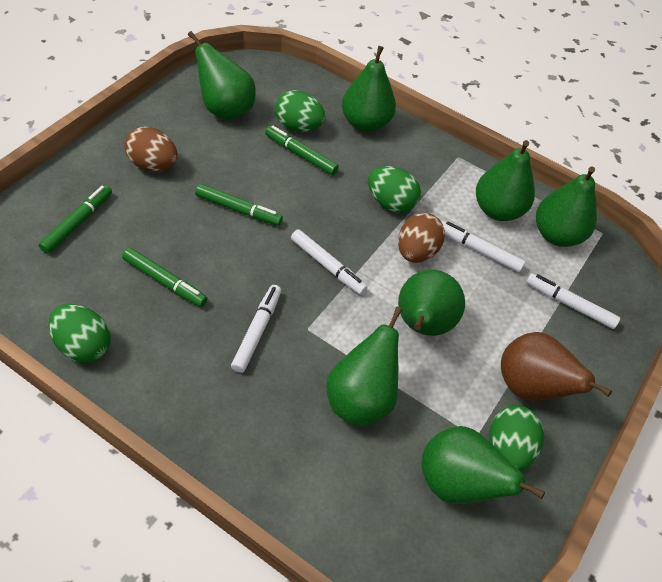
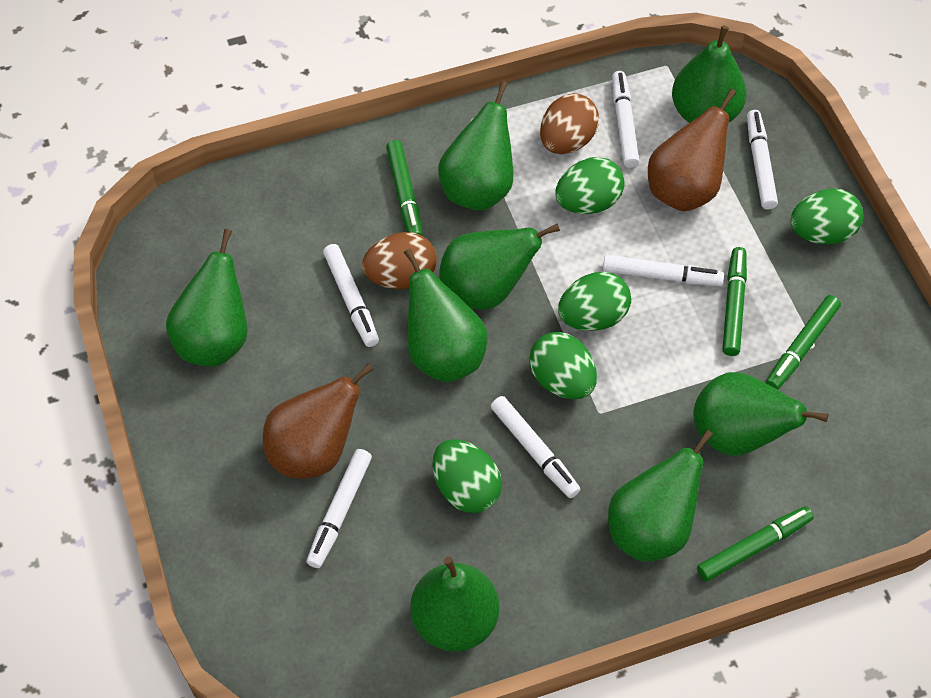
brown pear: [501,332,612,401] = 1 -> [263,363,374,479] [648,89,736,211] = 2
green egg: [48,304,111,363] [275,90,325,132] [368,166,421,213] [489,405,544,471] = 4 -> [432,439,502,513] [529,332,597,399] [556,157,625,214] [558,272,631,331] [791,188,863,245] = 5
green pear: [188,31,255,120] [326,307,403,426] [342,46,396,132] [398,270,465,336] [422,426,545,504] [476,140,535,221] [536,166,597,247] = 7 -> [166,229,248,366] [404,249,488,382] [411,557,499,652] [438,81,513,210] [439,223,560,310] [608,429,713,562] [672,26,747,123] [694,372,828,456] = 8
white marker: [231,285,281,373] [291,229,368,295] [442,221,526,273] [526,273,620,329] = 4 -> [307,449,372,568] [323,244,379,347] [491,396,581,498] [603,255,724,286] [612,71,639,168] [747,110,778,210] = 6

